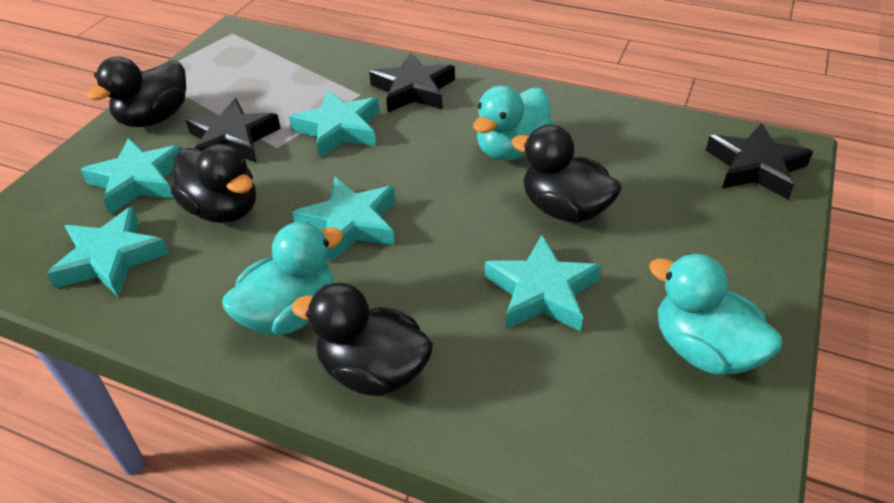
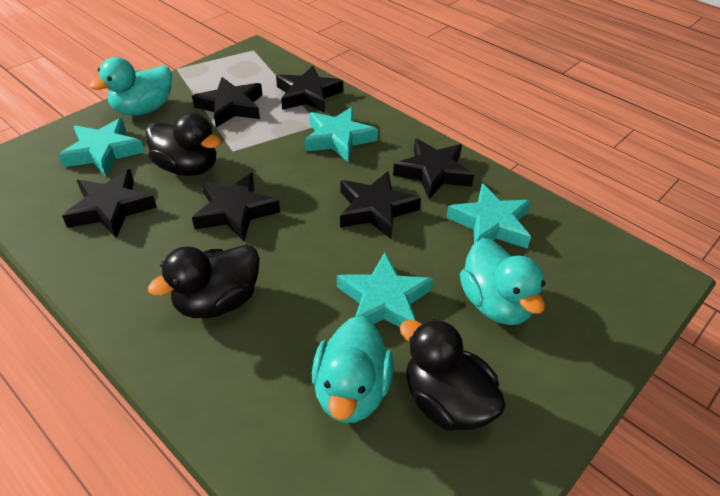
black duck: [87,56,186,127] [171,144,256,223] [291,283,433,396] [511,125,622,223] = 4 -> [146,113,221,176] [148,244,260,318] [400,319,506,431] = 3
black star: [185,98,281,163] [369,53,455,113] [706,123,813,199] = 3 -> [62,169,157,238] [192,77,262,127] [192,173,280,242] [276,66,343,113] [340,171,421,240] [393,138,474,199] = 6
turquoise star: [47,206,169,297] [80,138,182,214] [289,90,380,158] [292,177,396,262] [485,235,602,332] = 5 -> [58,118,144,176] [304,107,378,163] [337,252,433,327] [446,184,531,249] = 4

